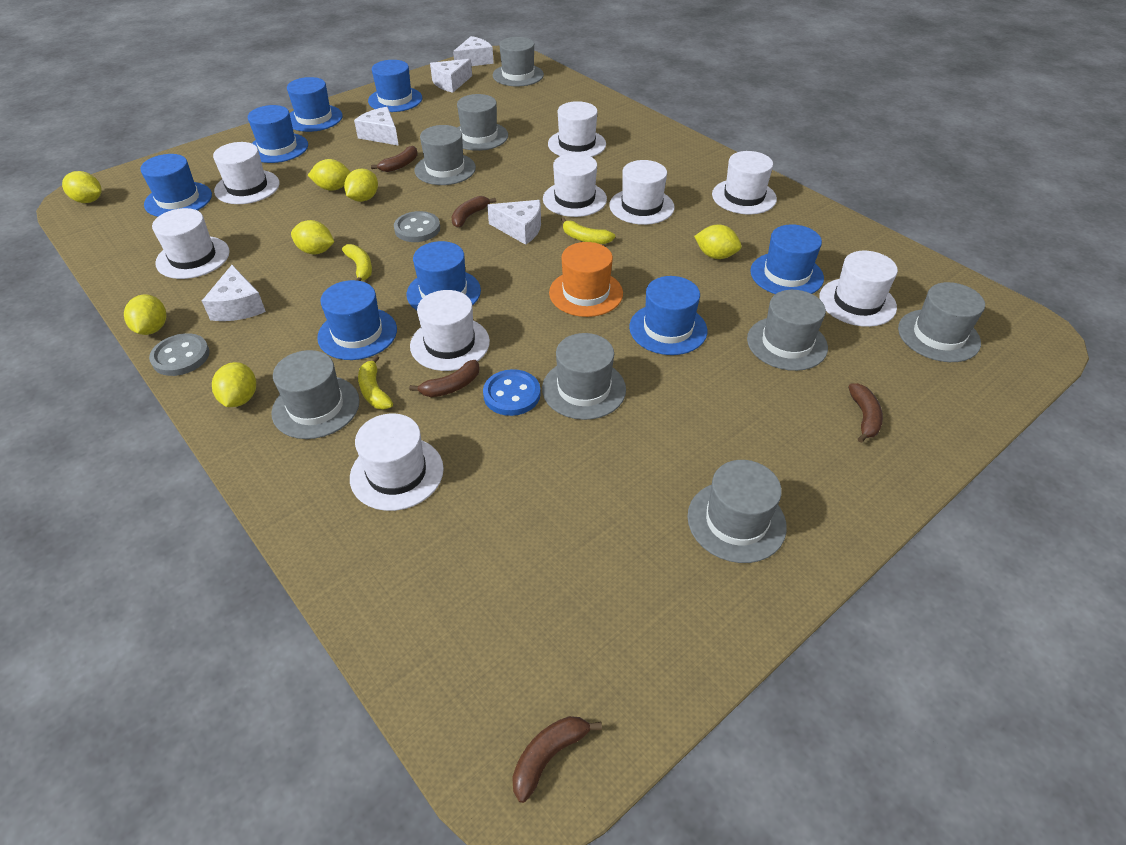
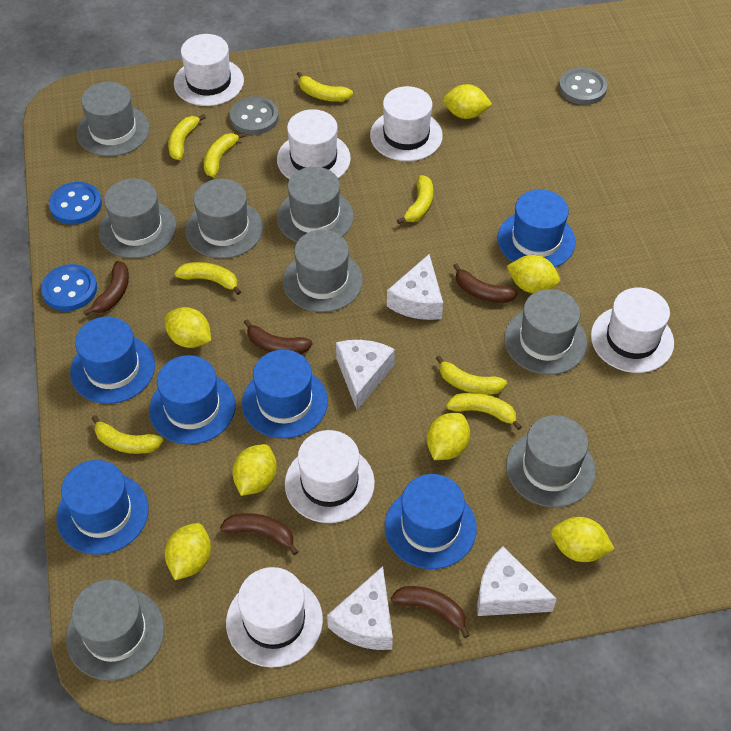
blue button: [483,369,541,416] = 1 -> [41,264,97,311] [49,182,102,224] = 2
blue hat: [140,154,212,217] [248,105,308,163] [287,77,343,132] [317,280,397,360] [368,60,422,112] [407,241,481,310] [629,276,707,355] [750,224,824,294] = 8 -> [56,460,149,555] [70,316,155,404] [149,355,236,444] [242,350,328,439] [385,474,477,569] [498,189,576,267] = 6
orange hat: [549,242,623,317] = 1 -> none = 0
white cheese: [202,265,266,321] [354,107,399,146] [430,59,472,93] [453,36,494,66] [487,200,541,245] = 5 -> [327,566,393,650] [336,340,395,410] [387,254,443,320] [477,546,557,616] = 4
white hat: [152,208,230,279] [213,142,280,204] [350,413,444,511] [410,290,490,371] [543,153,607,217] [548,101,606,157] [609,160,675,225] [712,151,777,214] [819,251,898,327] = 9 -> [174,34,244,106] [226,567,323,668] [277,109,351,179] [285,430,375,523] [370,86,443,161] [591,288,674,373] = 6
yellow banana: [342,244,372,281] [358,355,393,409] [561,218,615,244] = 3 -> [91,415,163,454] [168,114,206,160] [175,262,241,295] [204,132,245,177] [297,72,353,102] [397,175,433,224] [436,355,507,395] [446,393,522,430] = 8

